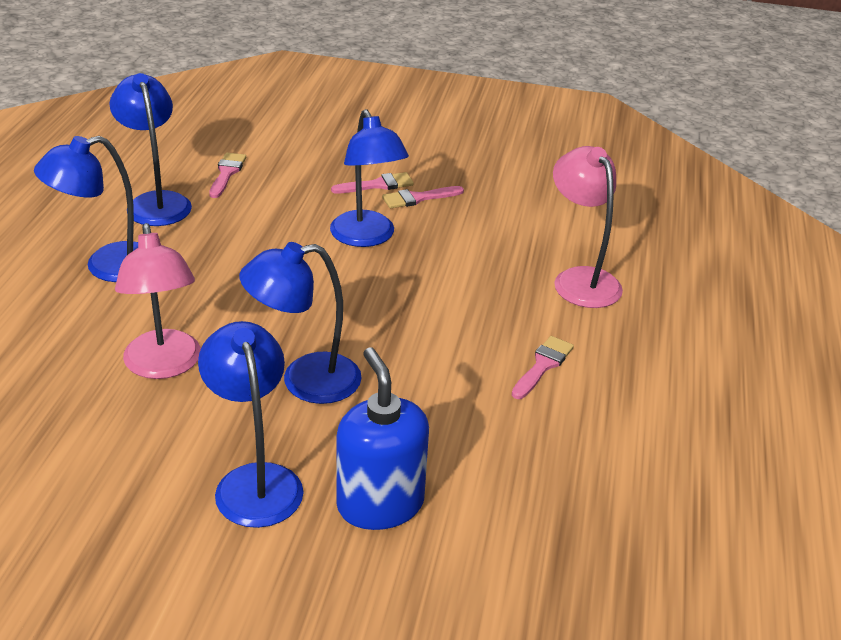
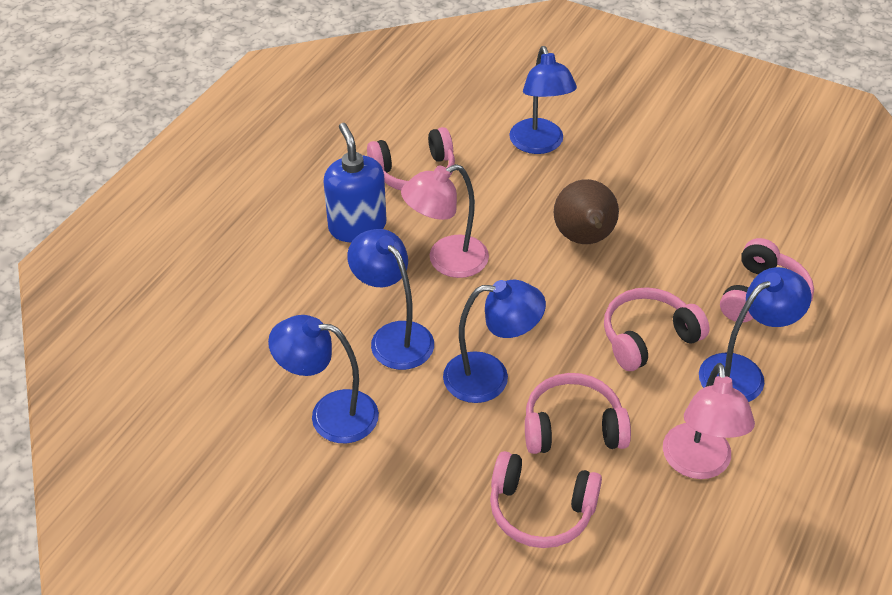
brown pear: none = 0 -> [554,179,619,244] = 1
pink brush: [209,153,246,198] [331,172,414,193] [382,186,464,208] [512,336,574,399] = 4 -> none = 0
pink headphones: none = 0 -> [367,127,455,190] [490,451,602,548] [525,373,631,454] [604,287,710,371] [720,238,814,323] = 5

